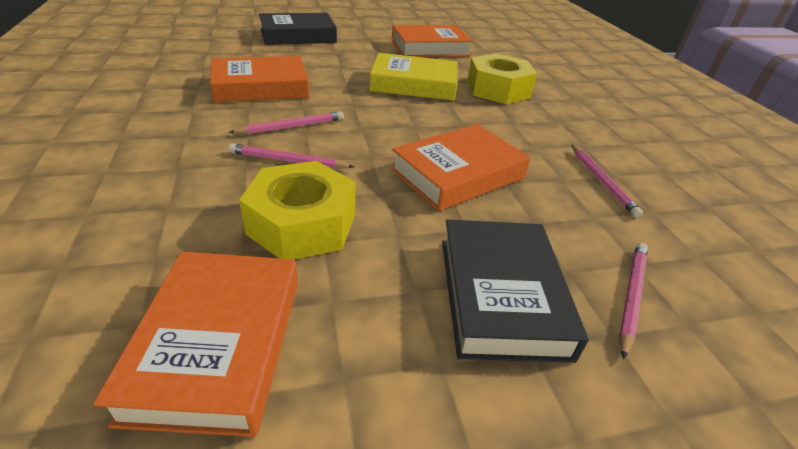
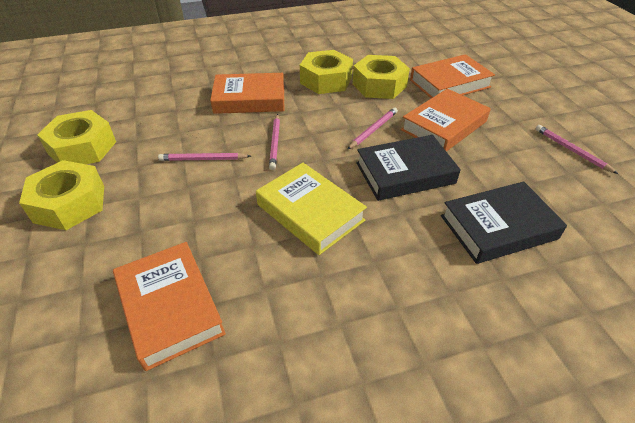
yellow nut: [239,161,356,259] [467,53,537,104] = 2 -> [19,160,104,230] [37,110,116,164] [300,50,353,94] [353,55,410,99] = 4

